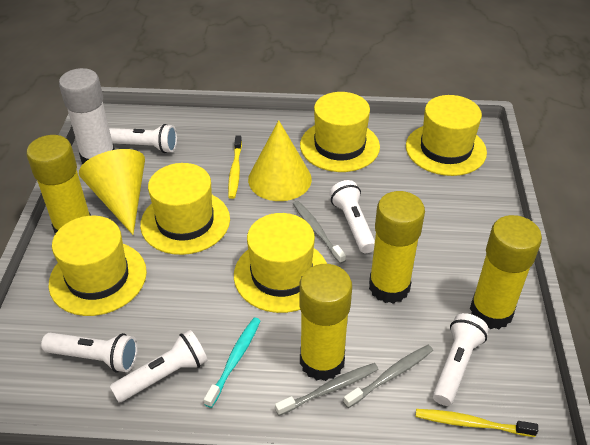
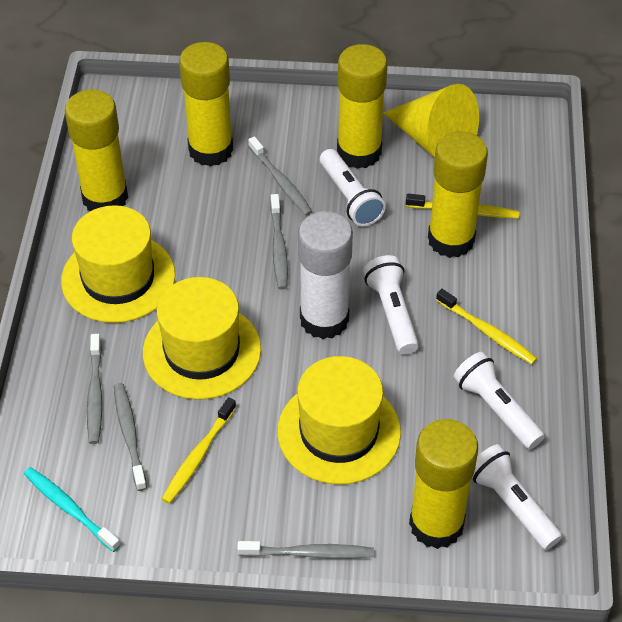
grey toothbrush: [275,363,379,416] [293,201,346,264] [343,345,433,408] = 3 -> [87,334,102,444] [114,383,147,491] [237,541,374,559] [248,136,312,216] [270,194,288,290] = 5
white flashlight: [41,333,138,373] [109,124,177,153] [110,330,208,402] [329,180,375,253] [433,313,489,406] = 5 -> [320,149,386,226] [363,255,419,354] [454,352,545,449] [473,444,562,550] = 4
yellow cone: [79,149,145,235] [248,120,312,201] = 2 -> [383,84,479,158] = 1
yellow glue stick: [26,135,91,234] [299,264,352,381] [369,191,425,304] [470,215,542,329] = 4 -> [65,89,128,211] [179,42,233,167] [337,44,387,169] [409,419,478,549] [428,131,488,258] = 5
yellow hat: [49,216,147,316] [140,163,230,255] [234,213,327,313] [300,92,380,172] [406,95,487,176] = 5 -> [61,205,175,323] [143,277,261,400] [277,356,401,484] = 3
yellow toothbrush: [228,135,242,199] [416,409,538,437] = 2 -> [162,397,236,504] [406,194,519,219] [436,289,537,365] = 3

